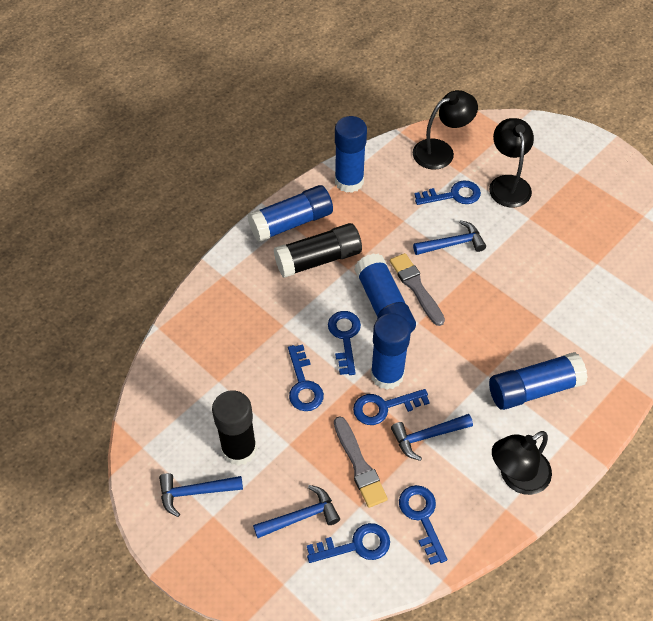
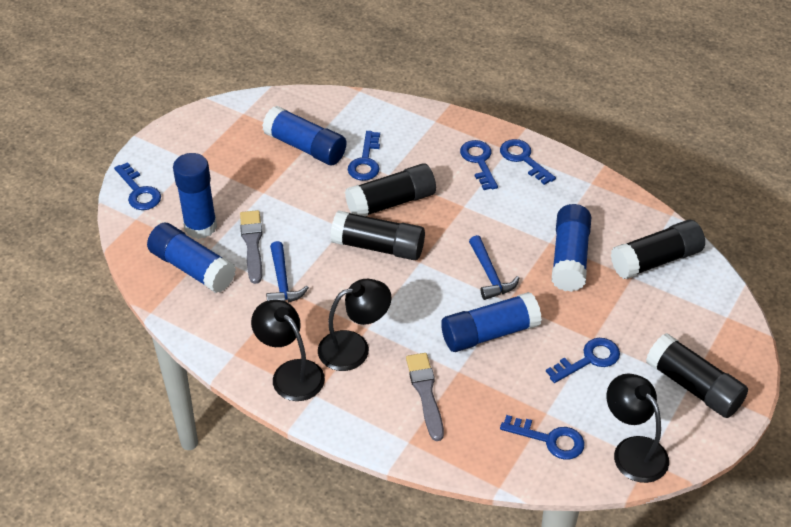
black glue stick: [212,390,257,466] [274,223,362,278] = 2 -> [331,210,425,260] [345,163,436,216] [611,220,705,279] [646,333,748,418] = 4
blue hammer: [159,473,243,517] [253,485,340,538] [391,414,473,461] [413,220,486,255] = 4 -> [266,241,309,303] [469,235,519,300] = 2

